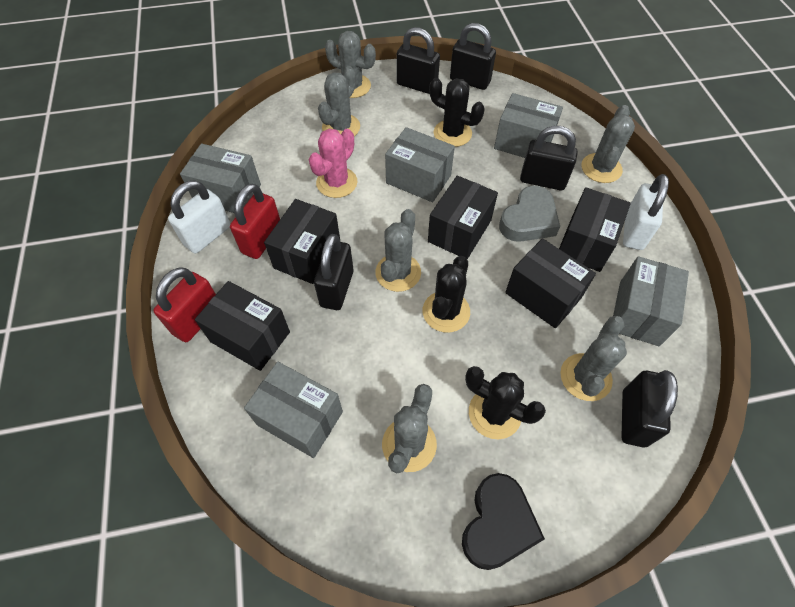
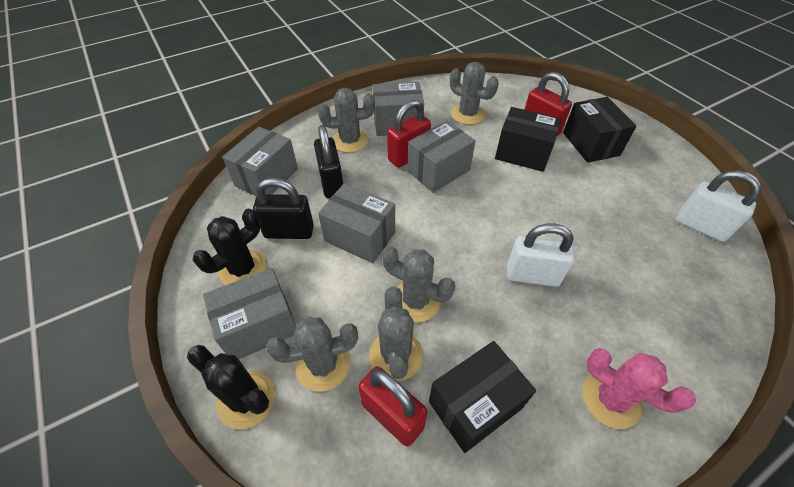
black box: [195,281,290,371] [264,199,340,284] [428,176,498,259] [505,238,596,328] [559,187,631,272] = 5 -> [429,341,536,453] [495,107,561,172] [563,97,636,163] = 3
black cactus: [423,256,470,333] [429,78,485,147] [465,366,546,440] = 3 -> [187,345,275,429] [193,209,266,285] = 2
black heart: [462,473,545,570] = 1 -> none = 0
black padlock: [314,234,353,310] [396,27,440,94] [450,23,496,90] [520,126,578,190] [621,370,678,447] = 5 -> [253,178,314,239] [314,125,343,198] = 2
grey cactus: [318,66,360,136] [325,31,376,98] [375,209,421,292] [382,384,437,473] [560,316,627,401] [582,105,635,183] = 6 -> [266,317,358,392] [318,88,375,153] [369,286,423,381] [382,246,456,322] [450,62,499,125] = 5
grey heart: [499,186,560,242] = 1 -> none = 0
red padlock: [153,267,216,342] [230,183,280,259] = 2 -> [358,366,427,447] [387,100,431,168] [524,72,572,137] = 3

